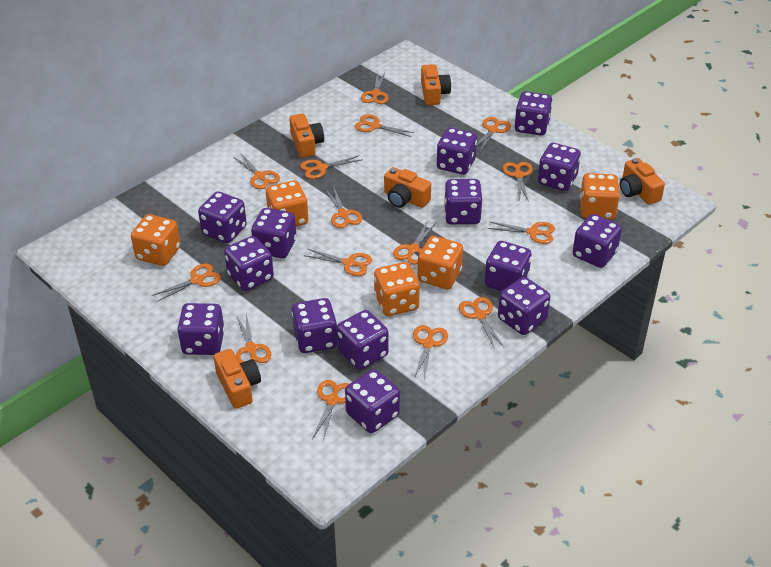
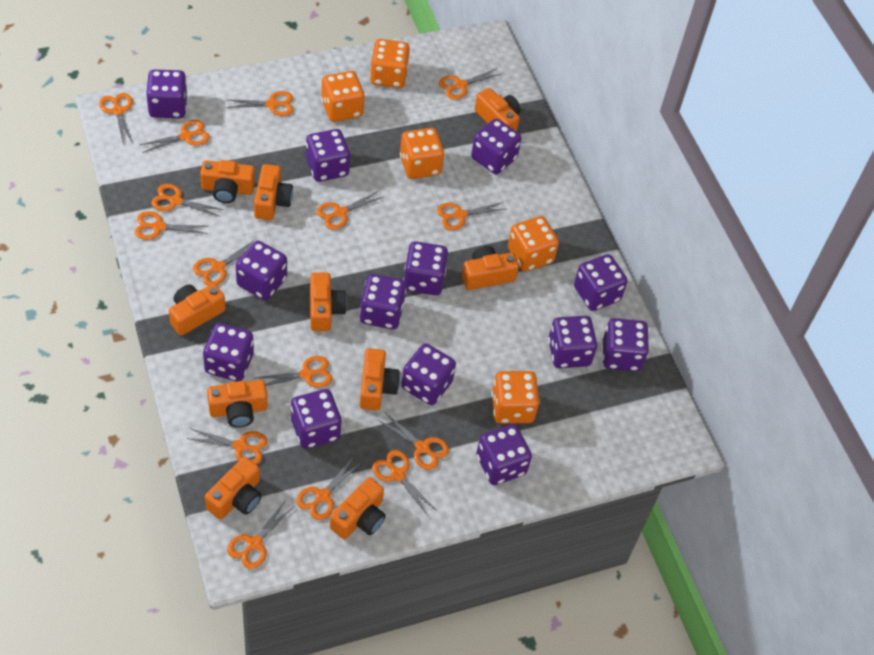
orange camera: [213,349,261,409] [289,114,324,158] [384,167,431,208] [421,64,451,105] [620,158,665,205] = 5 -> [169,284,226,336] [200,160,255,203] [205,457,262,520] [207,380,267,428] [254,164,293,220] [310,272,347,331] [330,477,386,539] [360,348,400,410] [462,246,519,290] [475,88,520,132] = 10
purple dice: [177,303,225,355] [198,191,247,243] [224,236,274,291] [251,208,296,258] [292,298,337,353] [337,310,388,370] [345,369,400,433] [437,128,477,175] [444,179,483,224] [485,241,532,291] [498,277,550,335] [514,91,552,136] [538,143,581,191] [573,214,622,268] = 14 -> [146,70,188,118] [203,323,254,382] [236,241,287,300] [291,389,341,449] [306,129,350,182] [360,274,406,329] [401,343,456,405] [403,241,448,295] [471,119,521,174] [476,425,532,485] [548,316,597,368] [574,254,628,311] [603,318,649,372] = 13

